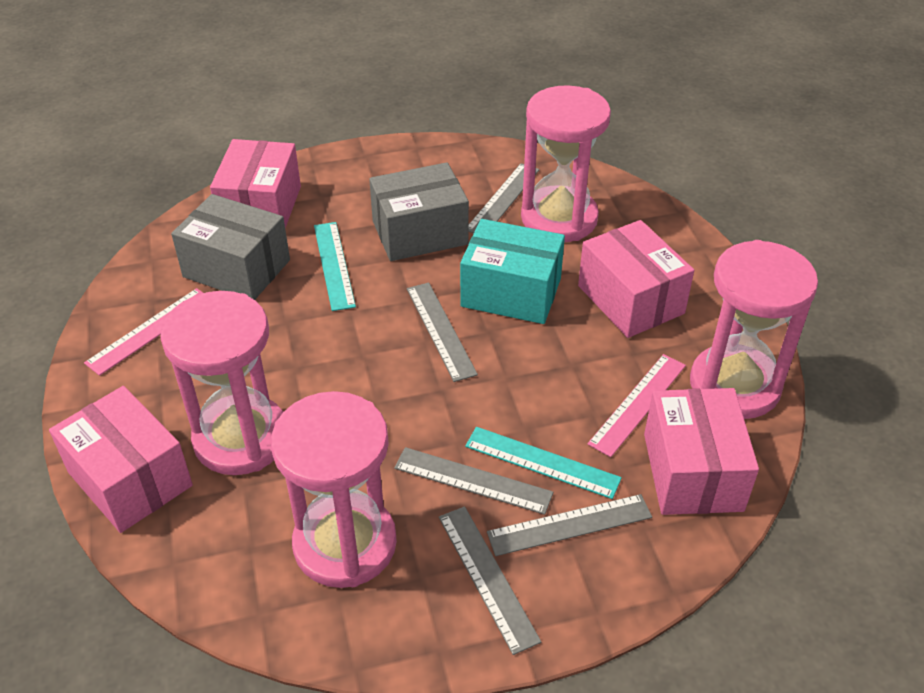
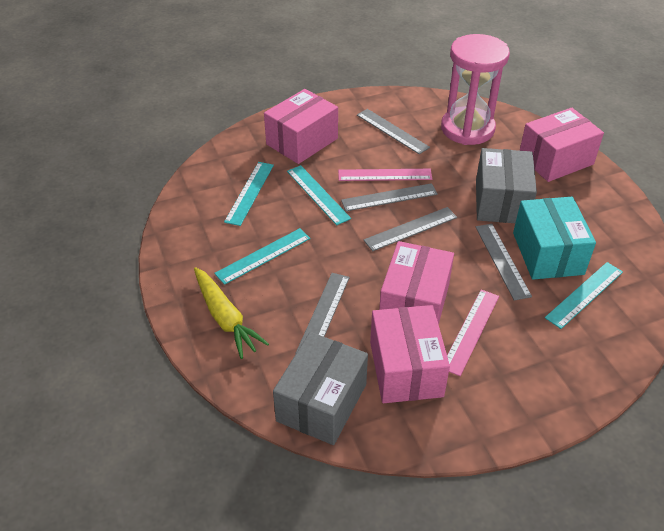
pink hourglass: [160,291,283,475] [271,391,397,588] [521,85,611,242] [690,240,818,419] = 4 -> [441,34,510,145] = 1
turquoise ruler: [314,222,356,311] [465,427,622,499] = 2 -> [214,228,310,285] [224,162,274,226] [287,165,351,225] [545,262,623,329] = 4
yellow carrot: none = 0 -> [194,267,269,359] = 1

